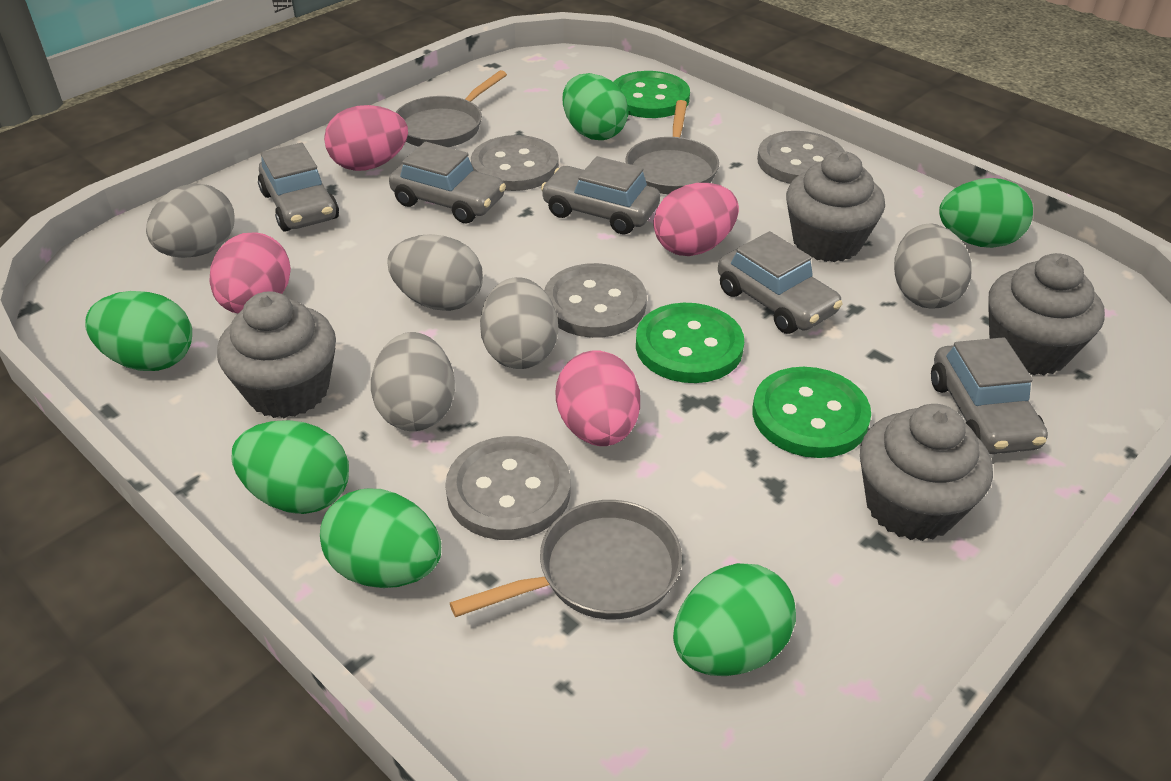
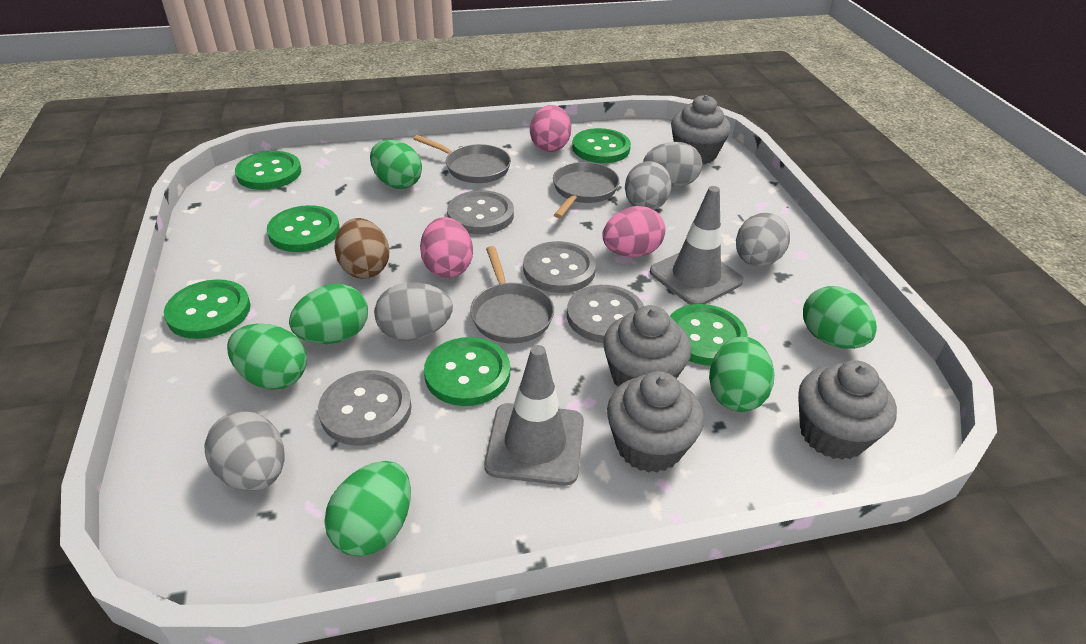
brown egg: none = 0 -> [334,218,389,279] = 1
green button: [614,71,690,118] [636,303,744,383] [753,367,871,458] = 3 -> [164,279,251,339] [235,151,301,190] [267,205,340,252] [424,337,510,406] [572,128,631,163] [670,304,748,366] = 6
grey car: [258,143,339,232] [389,142,506,224] [541,156,660,235] [718,231,843,334] [931,337,1048,454] = 5 -> none = 0
grey traffic cone: none = 0 -> [484,345,584,486] [650,186,744,305] = 2
pink egg: [209,233,291,313] [324,105,408,171] [555,351,640,446] [653,183,739,256] = 4 -> [420,217,473,278] [530,105,571,152] [603,206,665,257] = 3

